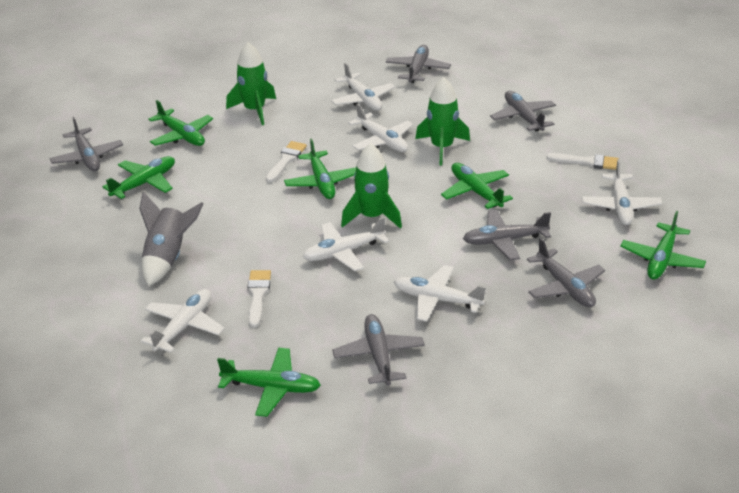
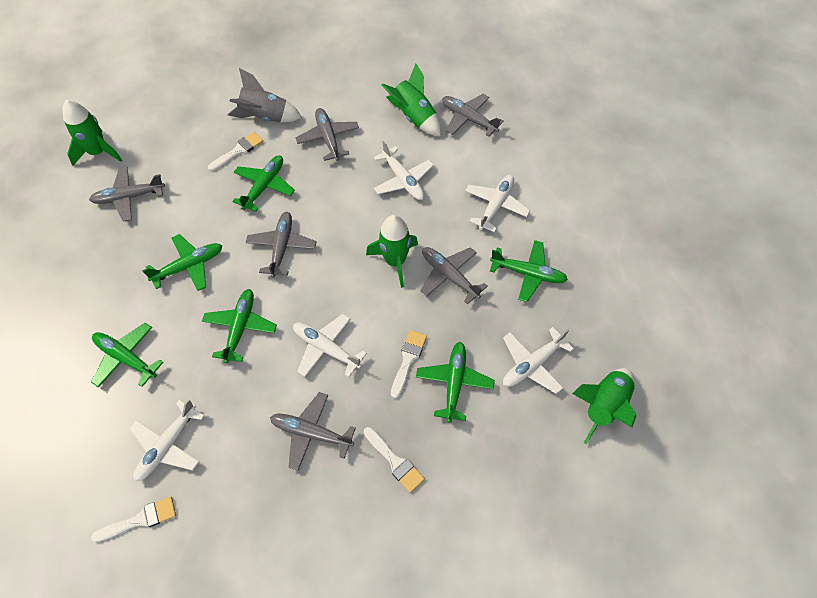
green rocket: [226,42,276,125] [341,143,402,228] [415,77,470,165] = 3 -> [62,100,122,166] [366,215,418,288] [382,64,441,136] [572,368,636,444] = 4
white brush: [247,270,271,327] [266,141,307,182] [547,153,619,170] = 3 -> [91,496,176,542] [208,132,263,171] [364,427,425,493] [391,330,427,399] = 4
white plane: [141,289,225,353] [303,217,389,271] [331,62,395,111] [348,104,413,152] [394,265,486,322] [582,159,662,225] = 6 -> [129,399,205,481] [293,314,367,377] [374,140,434,200] [465,175,530,232] [503,327,574,394] = 5

